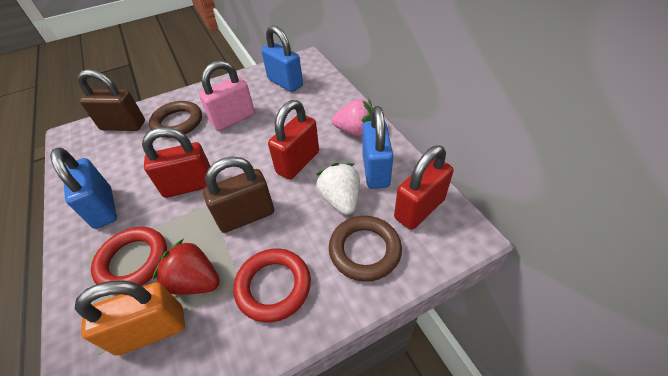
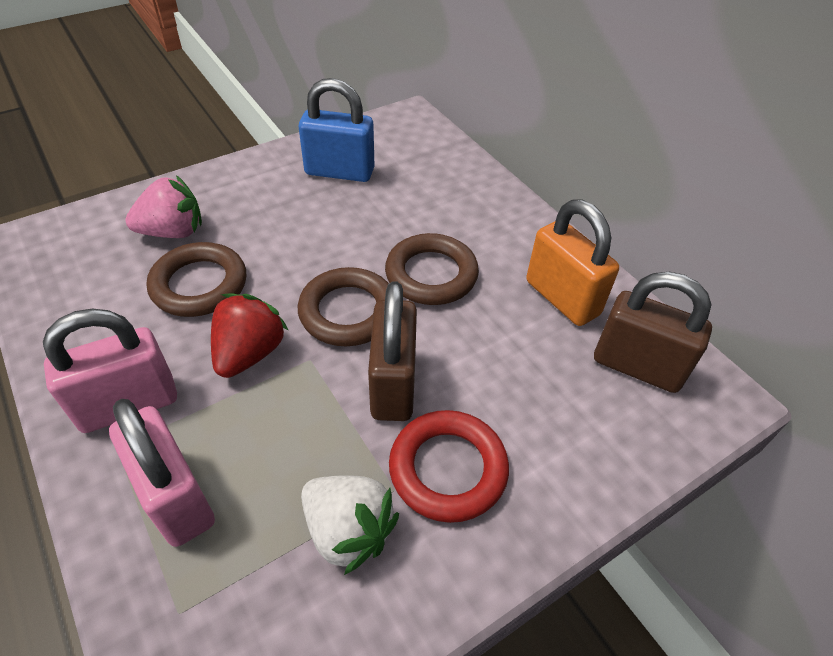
blue padlock: [50,148,117,229] [261,25,303,92] [362,106,393,189] = 3 -> [299,78,375,182] = 1
brown ring: [149,101,202,138] [329,216,402,282] = 2 -> [147,242,246,317] [298,267,389,346] [385,233,479,305] = 3
pink padlock: [199,60,255,131] = 1 -> [43,309,177,433] [109,399,215,547] = 2
red padlock: [142,127,211,198] [268,100,319,180] [394,145,453,230] = 3 -> none = 0
red ring: [91,227,167,286] [234,248,311,322] = 2 -> [389,410,509,523] = 1

